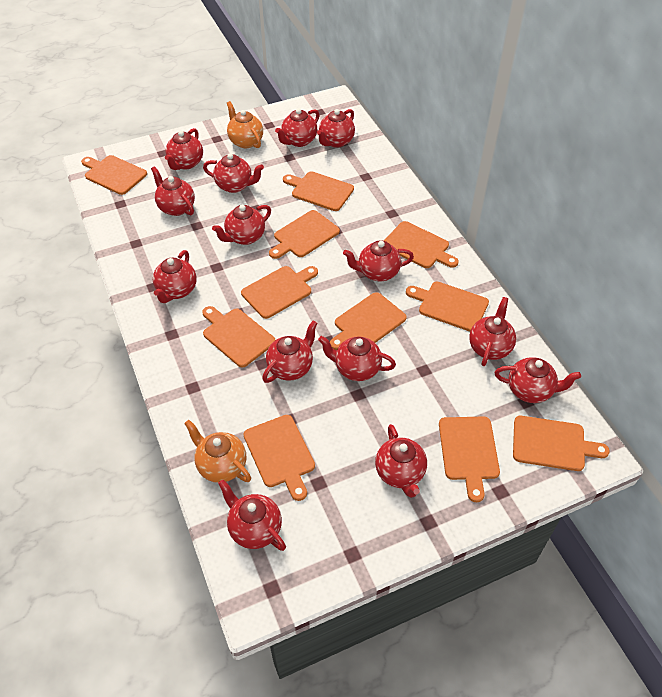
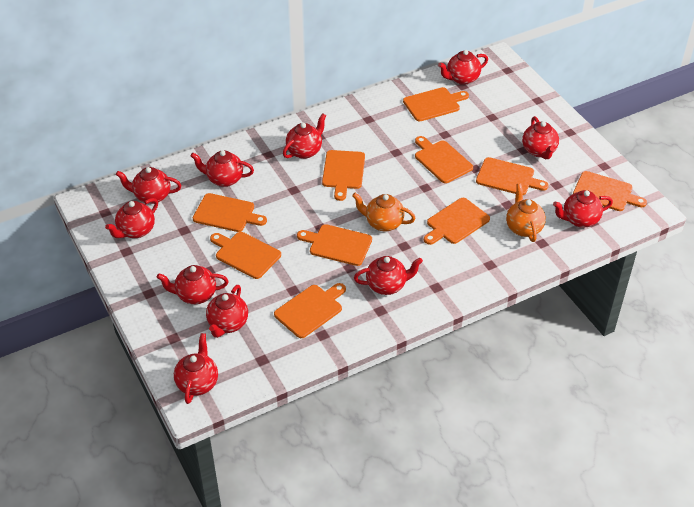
orange cutting board: [81,155,147,195] [202,306,275,367] [241,266,318,319] [244,415,315,501] [269,210,340,259] [283,171,354,211] [330,292,407,350] [384,221,459,268] [406,282,489,332] [439,416,500,502] [513,416,610,471] = 11 -> [193,193,267,232] [210,232,281,279] [274,283,346,338] [297,224,372,266] [322,150,365,201] [403,87,469,121] [415,136,473,183] [424,198,490,245] [476,157,549,195] [573,171,647,211] = 10
red teapot: [151,166,195,216] [153,250,197,303] [165,128,203,170] [203,153,264,193] [212,205,271,245] [218,480,286,551] [262,321,317,383] [275,108,319,147] [317,109,355,148] [318,336,396,381] [343,240,414,281] [375,424,427,498] [469,297,516,366] [495,357,581,403] = 14 -> [105,198,158,238] [116,167,181,204] [157,265,229,304] [174,333,218,404] [191,150,254,187] [206,285,248,338] [283,114,327,159] [354,256,423,295] [438,50,488,85] [522,116,559,159] [553,190,613,228] = 11

